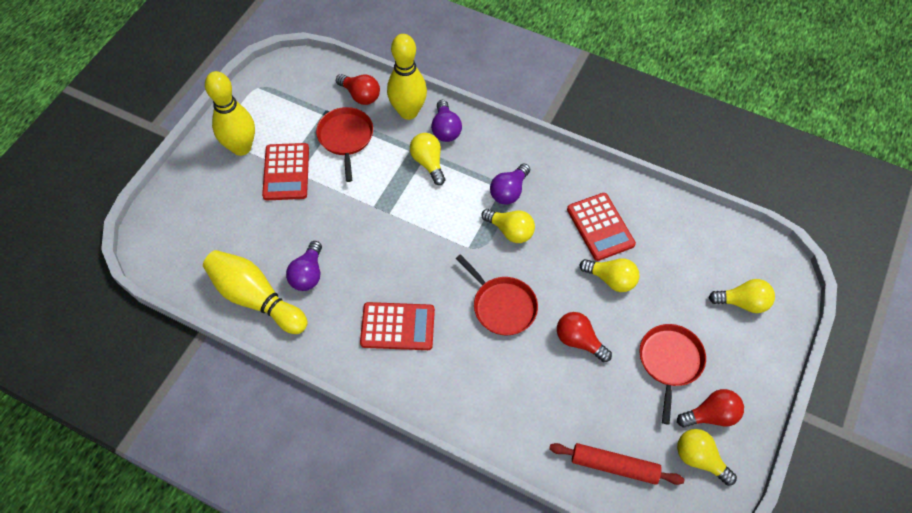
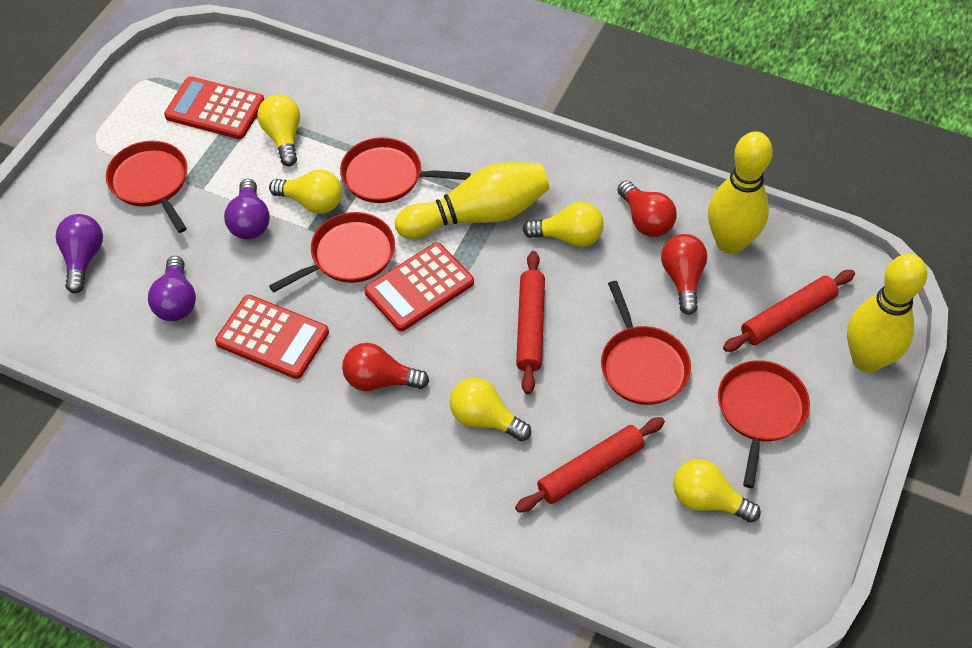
red pan: [316,107,373,182] [456,254,538,336] [640,324,706,425] = 3 -> [106,141,187,233] [269,212,395,293] [340,137,470,203] [601,281,691,405] [718,360,810,488] = 5
red rolling pin: [549,443,685,485] = 1 -> [515,417,665,513] [516,251,545,394] [723,270,855,352] = 3

